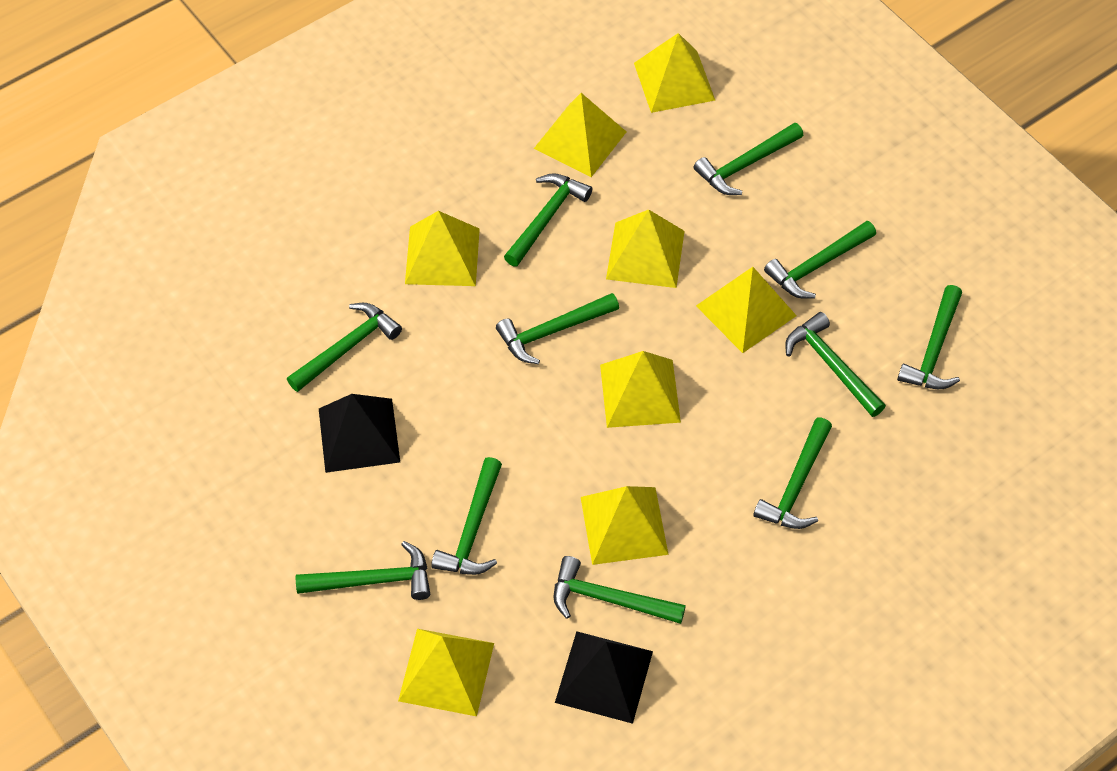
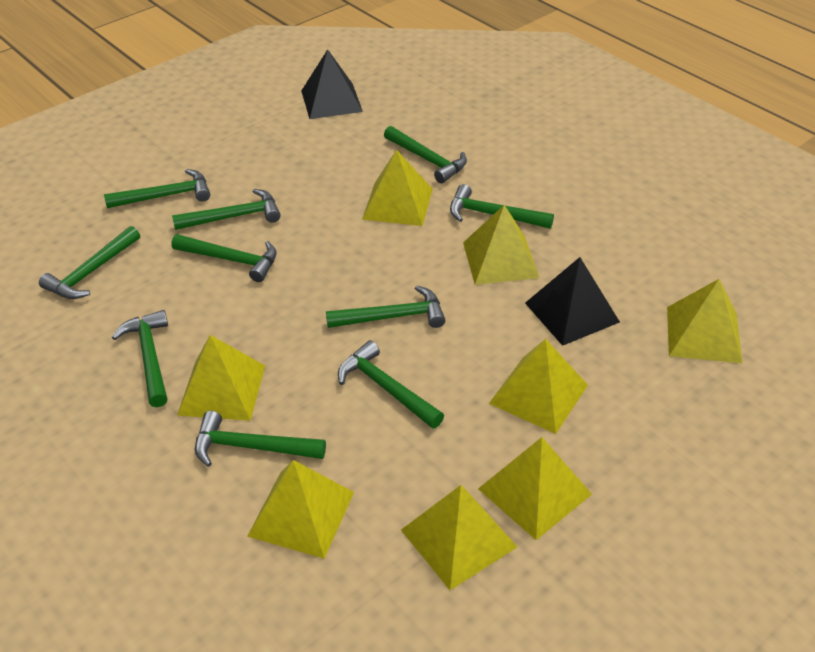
green hammer: [287,303,402,392] [296,541,430,600] [431,457,502,575] [496,293,619,364] [504,173,592,267] [554,556,686,624] [694,123,803,195] [753,418,832,529] [764,221,876,299] [785,312,886,417] [897,285,962,389] = 11 -> [39,226,140,299] [104,169,210,208] [112,310,168,407] [171,234,277,282] [172,189,281,230] [195,411,326,467] [326,286,446,328] [338,340,444,429] [384,126,467,183] [450,184,554,229] = 10

